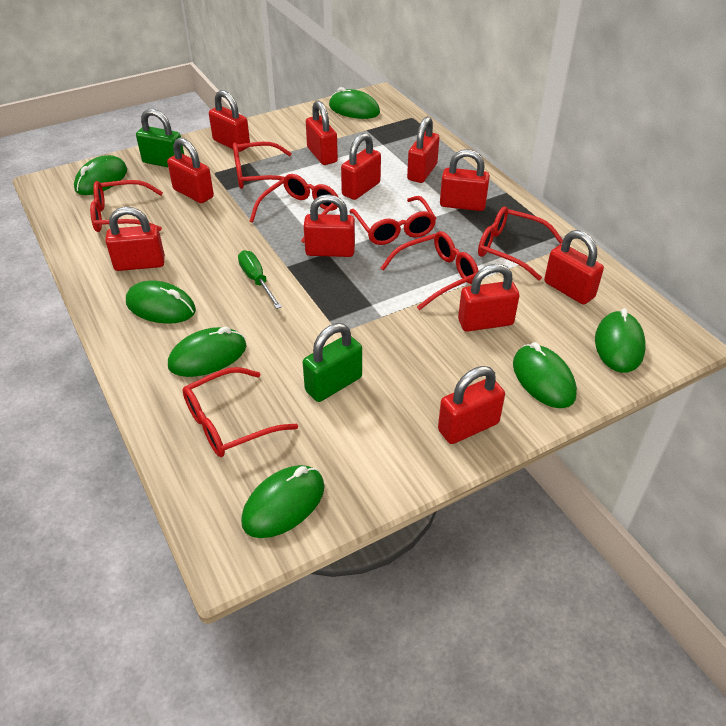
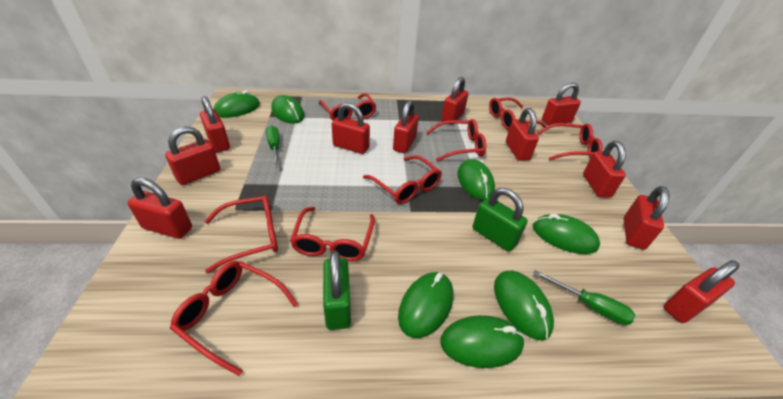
green screwdriver: [238,250,282,309] = 1 -> [266,126,280,167] [533,270,635,325] = 2
red glasses: [90,180,163,232] [182,367,298,457] [233,142,292,189] [249,174,339,243] [349,196,436,245] [380,231,478,310] [478,206,563,281] = 7 -> [170,261,298,376] [205,195,278,273] [290,207,375,261] [319,93,376,121] [363,155,442,204] [426,119,486,162] [489,97,547,130] [537,123,603,160] = 8

